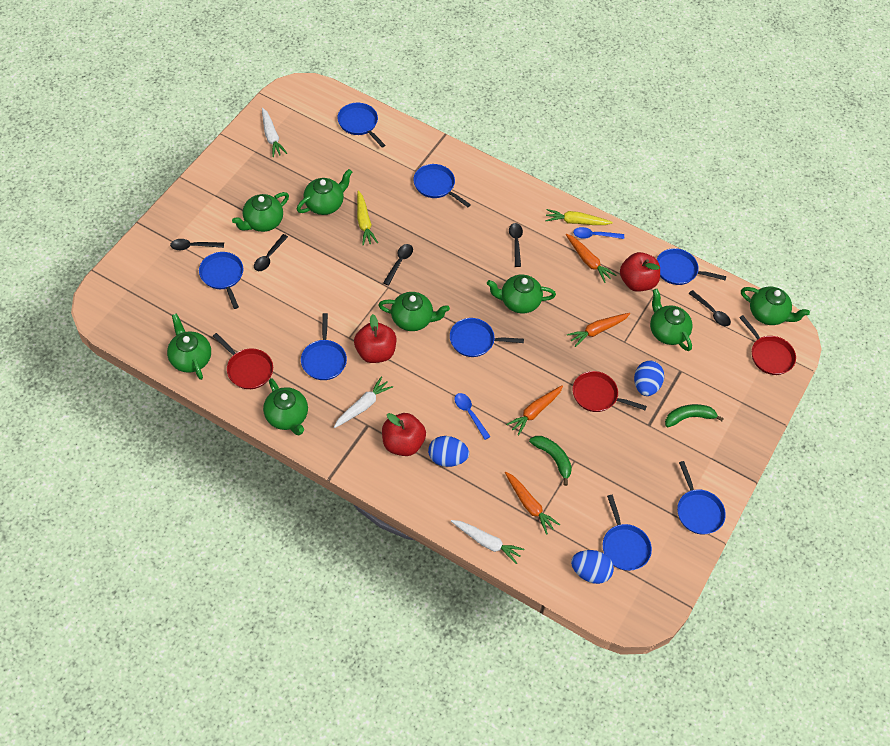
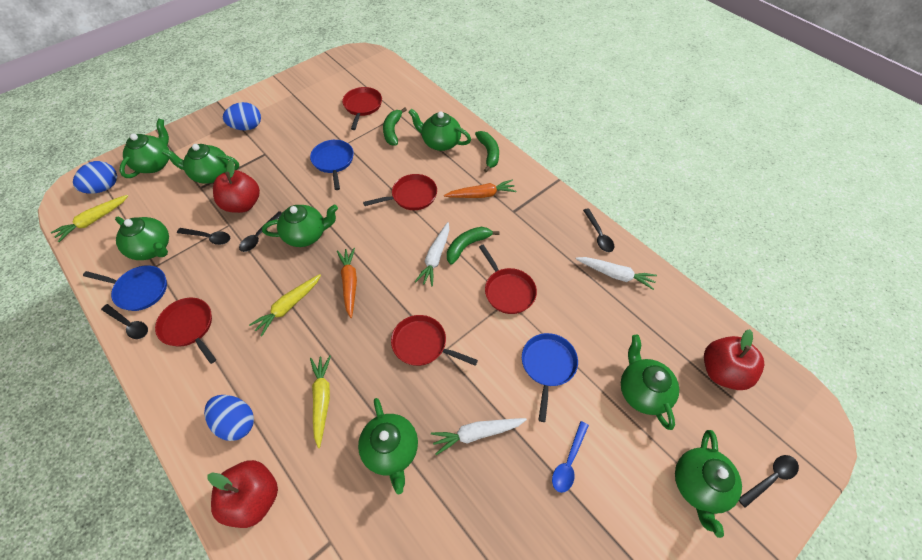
blue pan: [199,252,243,309] [301,313,347,380] [337,103,385,147] [413,164,471,207] [450,318,524,357] [603,495,652,571] [657,248,727,285] [677,461,726,534] = 8 -> [83,265,167,311] [310,140,354,190] [522,333,578,422] = 3
blue spoon: [454,393,491,440] [573,227,624,239] = 2 -> [552,421,589,493] = 1
green banana: [529,436,572,486] [665,404,724,427] = 2 -> [383,108,407,146] [447,227,499,265] [475,131,499,172] = 3
orange carrot: [505,472,560,534] [506,385,563,435] [566,234,616,283] [567,313,630,347] = 4 -> [337,248,357,318] [444,180,516,198] = 2
red pan: [213,333,273,389] [572,371,647,412] [739,315,796,375] = 3 -> [155,298,216,364] [342,87,382,130] [363,174,437,210] [391,315,478,366] [479,244,537,314] = 5
yellow carrot: [357,191,378,245] [546,209,613,225] = 2 -> [51,195,128,242] [249,274,321,336] [310,355,331,448] = 3

